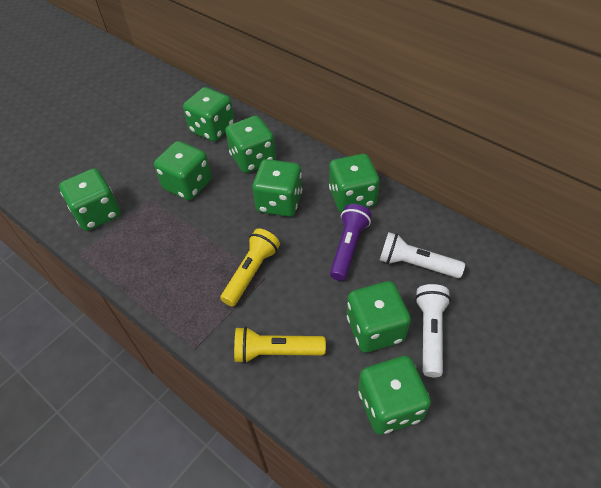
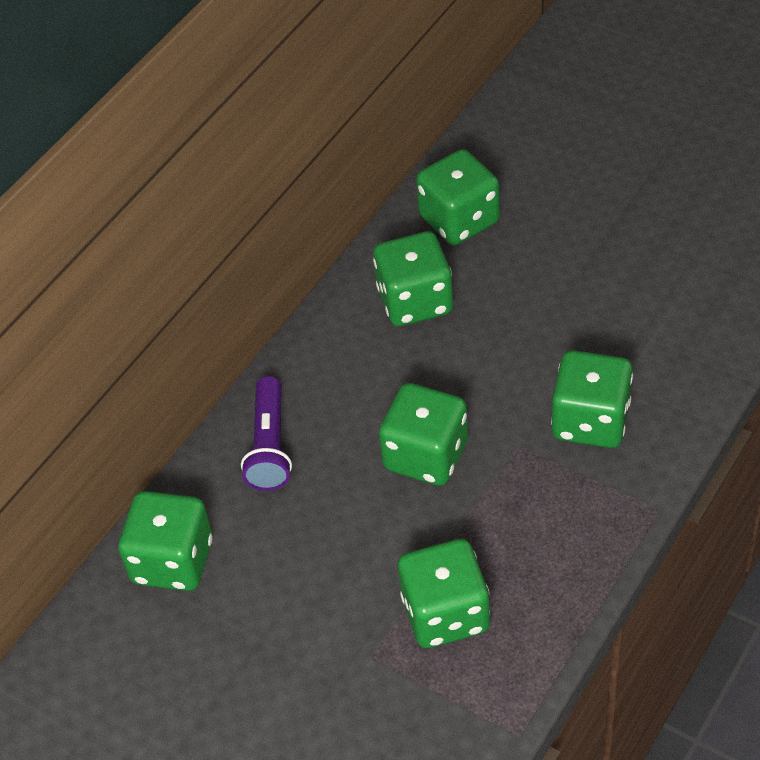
green dice: [59,168,121,231] [154,141,212,200] [183,87,235,142] [225,116,276,173] [252,159,302,217] [329,154,380,212] [347,281,411,353] [358,356,431,434] = 8 -> [118,491,213,591] [373,231,453,326] [379,383,468,486] [398,539,490,648] [416,149,500,245] [551,350,633,448] = 6
white flashlight: [380,232,465,278] [415,284,451,377] = 2 -> none = 0
yellow flashlight: [220,229,280,306] [234,327,326,364] = 2 -> none = 0

